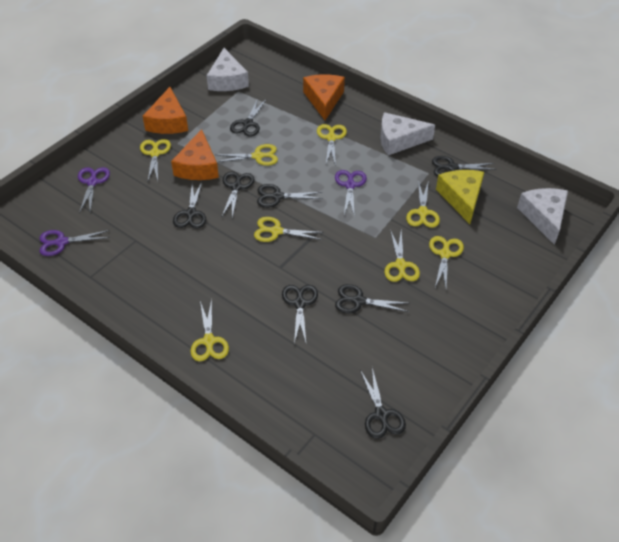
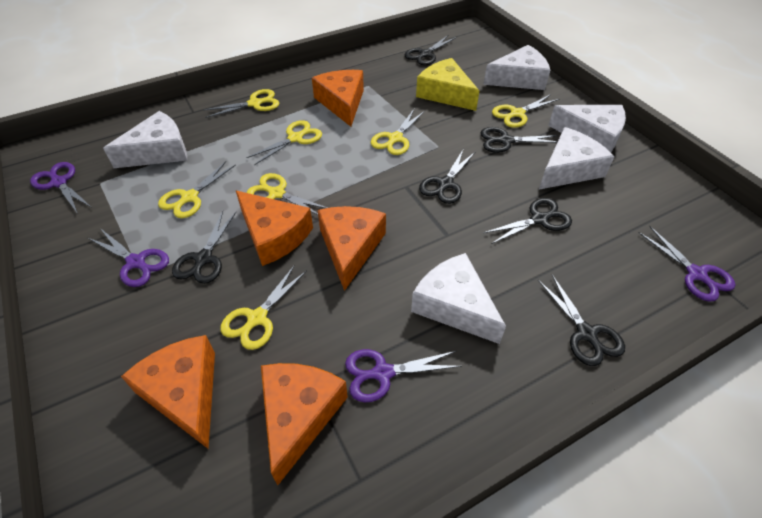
black scissors: [173,182,206,229] [222,171,255,217] [230,98,266,137] [257,184,323,208] [282,285,318,343] [335,284,409,313] [360,368,406,439] [432,156,497,177] = 8 -> [172,211,236,284] [405,35,457,65] [419,150,476,204] [480,127,559,153] [483,198,572,244] [538,275,625,366] = 6
orange cheese: [143,87,188,134] [171,129,219,180] [303,74,345,120] = 3 -> [121,335,215,449] [236,191,313,266] [261,363,348,485] [312,70,364,127] [318,206,386,291] = 5
purple scissors: [39,230,110,256] [78,167,110,213] [335,170,367,214] = 3 -> [30,162,92,214] [88,228,169,287] [345,349,462,403] [638,226,736,302] = 4
white cheese: [207,48,249,91] [380,112,435,155] [517,188,568,245] = 3 -> [103,111,187,168] [411,253,506,344] [483,45,550,90] [539,127,614,190] [548,105,626,152] = 5
yellow scissors: [140,139,171,180] [190,299,229,362] [217,144,278,166] [254,217,324,242] [317,124,347,166] [384,229,420,282] [406,180,440,228] [429,236,464,288] = 8 -> [158,161,236,218] [203,89,279,118] [221,265,307,350] [246,120,322,165] [247,173,327,215] [371,109,425,155] [492,94,559,128] = 7

